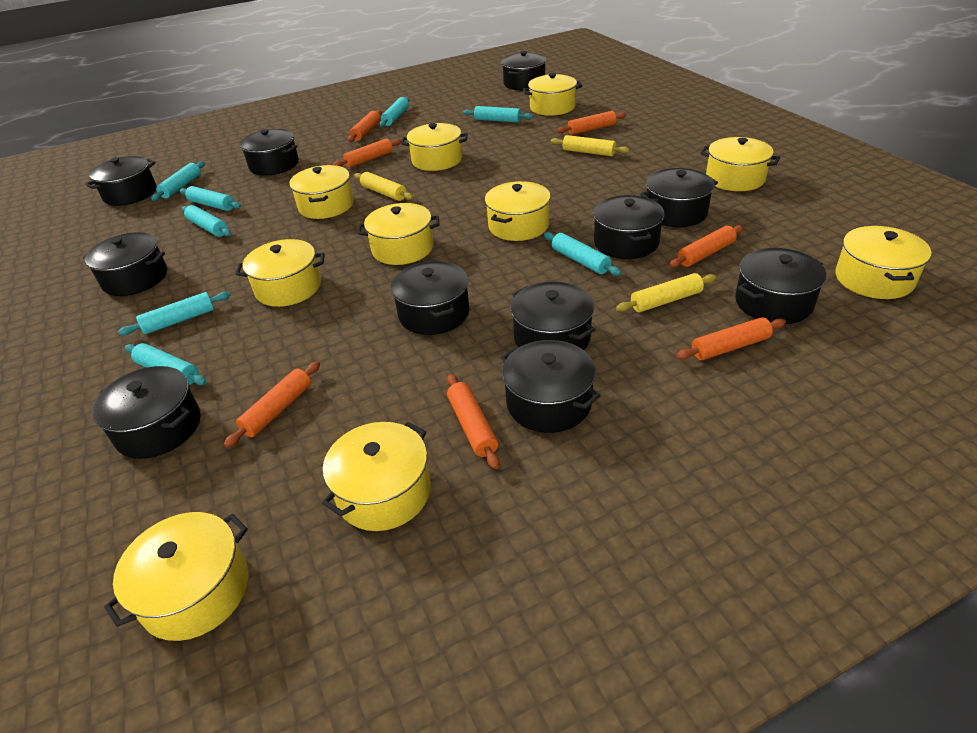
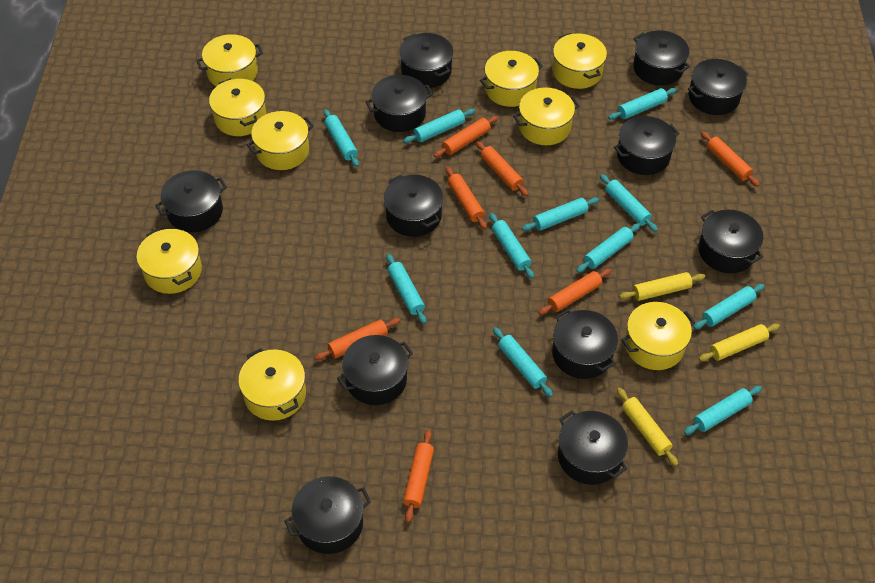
black pot: [83,232,167,296] [85,156,157,206] [92,366,201,459] [240,129,299,176] [391,261,470,335] [501,51,546,90] [501,340,601,433] [510,281,595,350] [593,195,665,259] [640,168,718,227] [735,248,826,324] = 11 -> [155,170,227,232] [284,476,371,554] [337,335,413,405] [365,75,433,132] [384,175,443,237] [399,33,453,88] [552,309,618,379] [558,410,628,485] [614,116,680,175] [633,30,690,85] [688,59,748,115] [698,210,763,273] = 12
turquoise rolling pin: [118,291,231,335] [125,343,207,385] [151,161,205,201] [180,186,241,211] [182,205,231,237] [380,97,410,127] [463,106,533,123] [544,232,621,276] = 8 -> [324,109,359,167] [386,254,426,324] [403,109,475,143] [489,213,534,279] [493,327,553,397] [522,197,599,231] [576,223,641,273] [600,174,658,232] [608,88,677,120] [684,386,762,435] [693,284,765,329] = 11
yellow pot: [104,512,249,641] [236,239,325,307] [289,165,354,219] [322,422,431,531] [358,203,439,265] [401,123,468,171] [485,181,551,241] [523,73,583,116] [700,137,780,191] [836,226,932,299] = 10 -> [137,228,202,294] [196,34,263,86] [209,78,266,136] [238,348,306,421] [247,111,314,170] [480,51,543,107] [513,87,580,145] [552,33,607,89] [621,302,695,370] = 9

